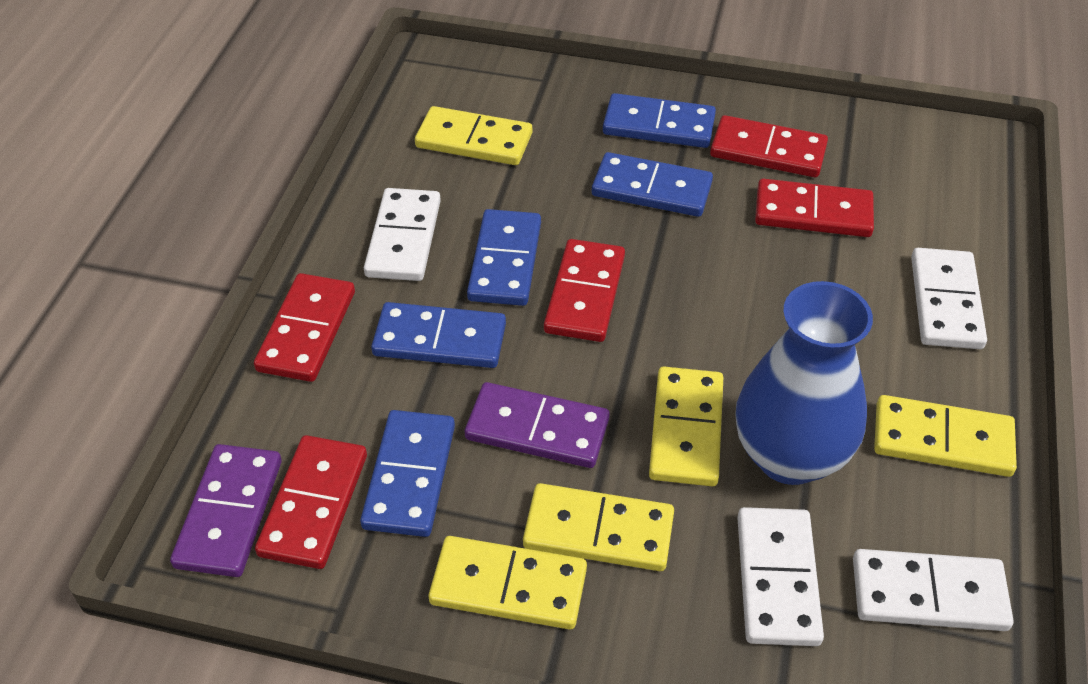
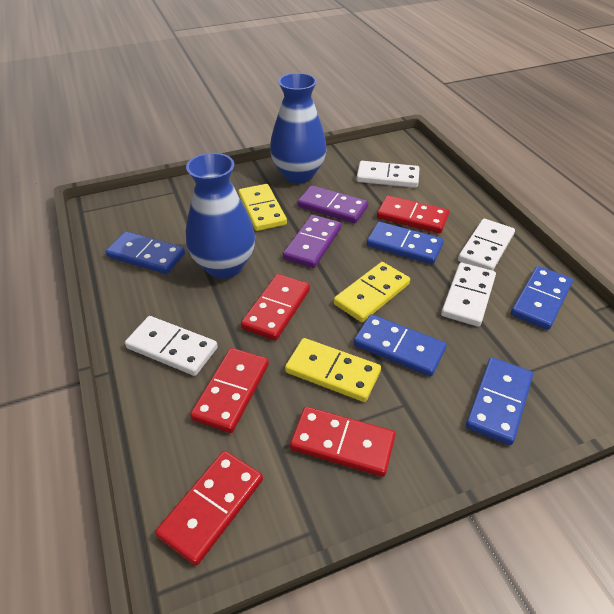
blue vase: [735,281,873,485] = 1 -> [186,153,255,278] [270,73,327,183] = 2
yellow domino: [415,106,532,165] [428,536,587,630] [523,483,674,571] [649,366,723,486] [874,395,1017,477] = 5 -> [238,184,287,231] [285,338,381,402] [334,262,410,322] = 3

